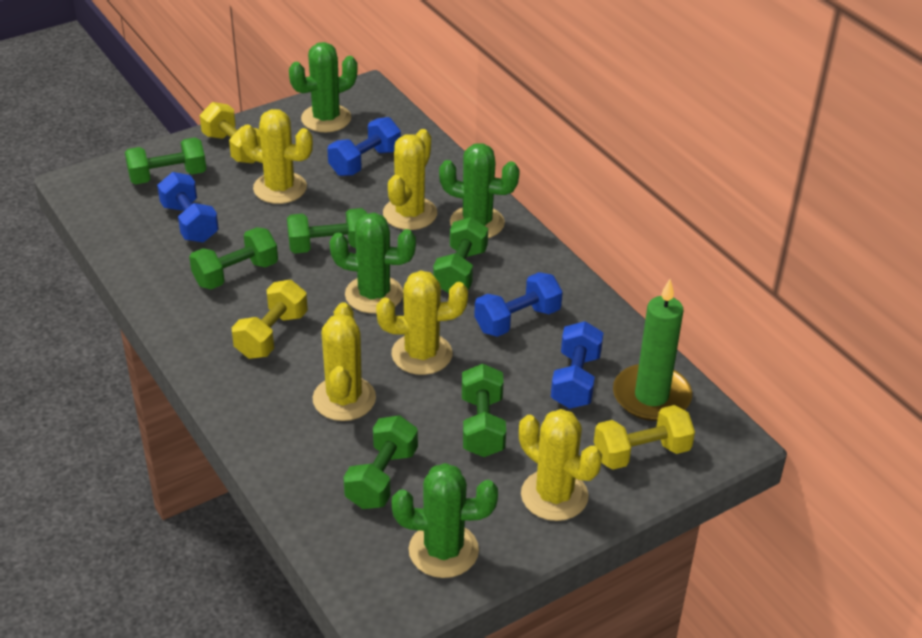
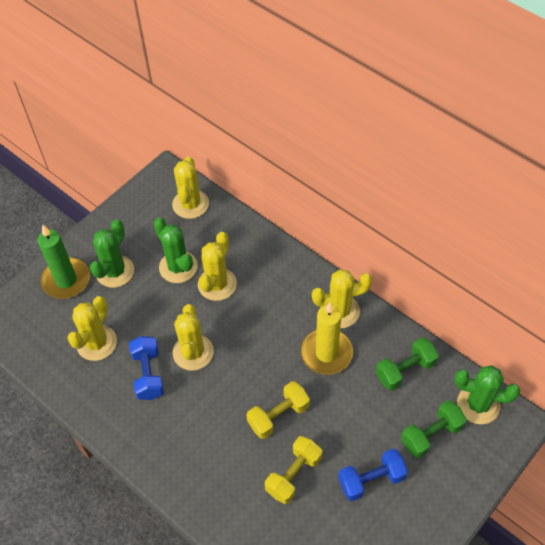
blue dumbbell: [157,172,219,243] [327,117,401,176] [474,272,563,337] [551,321,603,409] = 4 -> [129,336,164,400] [338,449,408,501] = 2
green cactus: [289,42,358,132] [329,213,416,313] [392,463,498,578] [439,143,520,238] = 4 -> [90,219,134,288] [153,217,198,283] [455,365,520,424] = 3
green dumbbell: [125,137,206,184] [189,227,278,289] [287,208,367,253] [343,415,418,509] [433,217,488,293] [462,364,506,457] = 6 -> [376,337,439,391] [401,400,467,458] = 2
yellow candle: none = 0 -> [301,302,353,375] = 1
yellow dumbbell: [200,102,261,164] [232,280,308,359] [594,405,695,470] = 3 -> [246,381,310,439] [265,436,322,504] = 2

